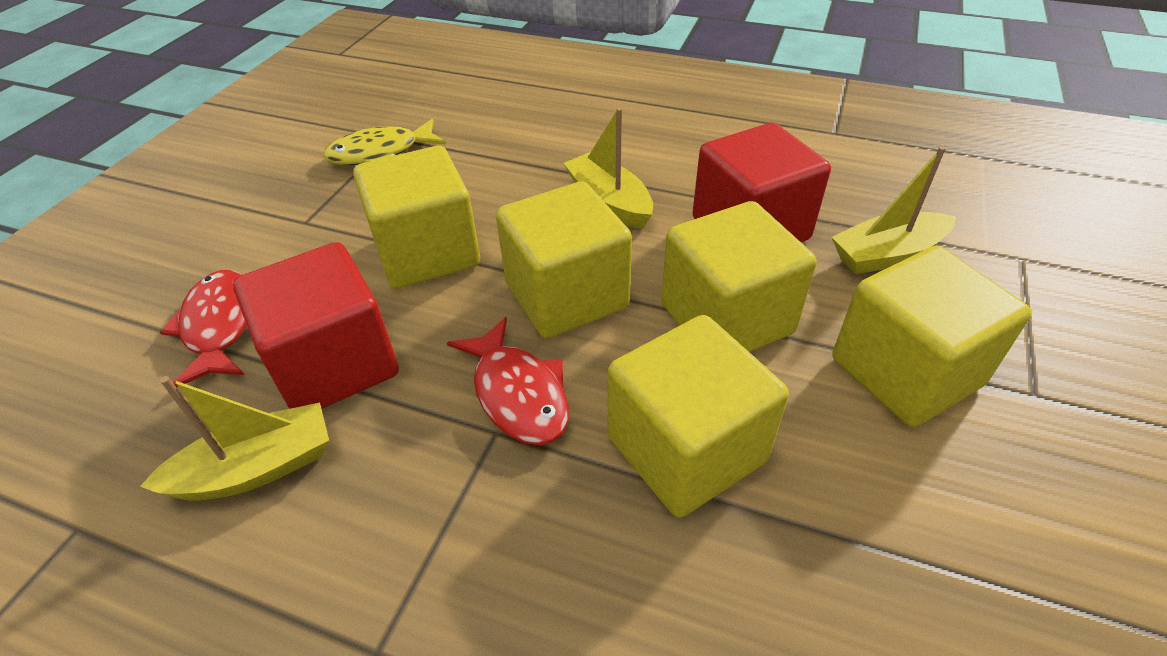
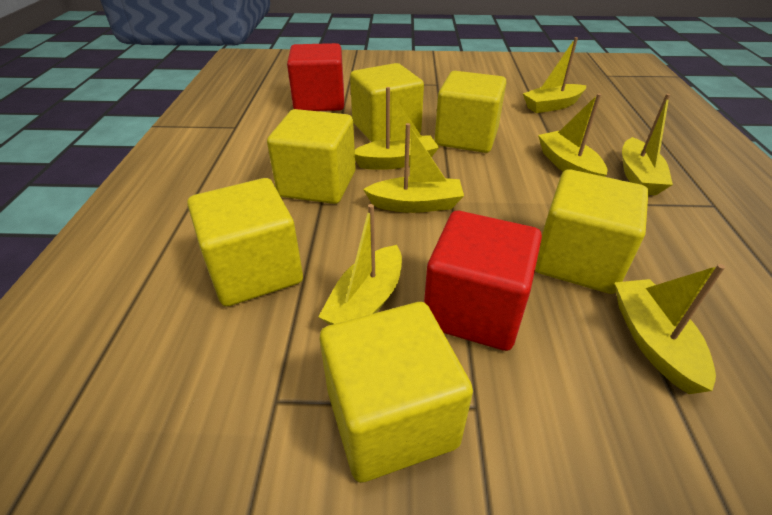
red fish: [160,270,247,388] [447,317,569,445] = 2 -> none = 0
yellow boat: [140,376,329,501] [563,108,653,229] [832,146,956,274] = 3 -> [318,204,402,325] [355,87,439,170] [363,123,464,213] [523,37,586,113] [538,93,607,177] [614,264,725,394] [622,94,673,195] = 7
yellow cube: [353,146,480,289] [496,181,632,338] [608,315,789,518] [661,201,817,352] [832,246,1032,427] = 5 -> [187,178,303,307] [267,109,356,204] [319,302,473,483] [350,63,424,142] [435,71,506,153] [535,169,649,294] = 6
yellow fish: [323,119,446,165] = 1 -> none = 0

